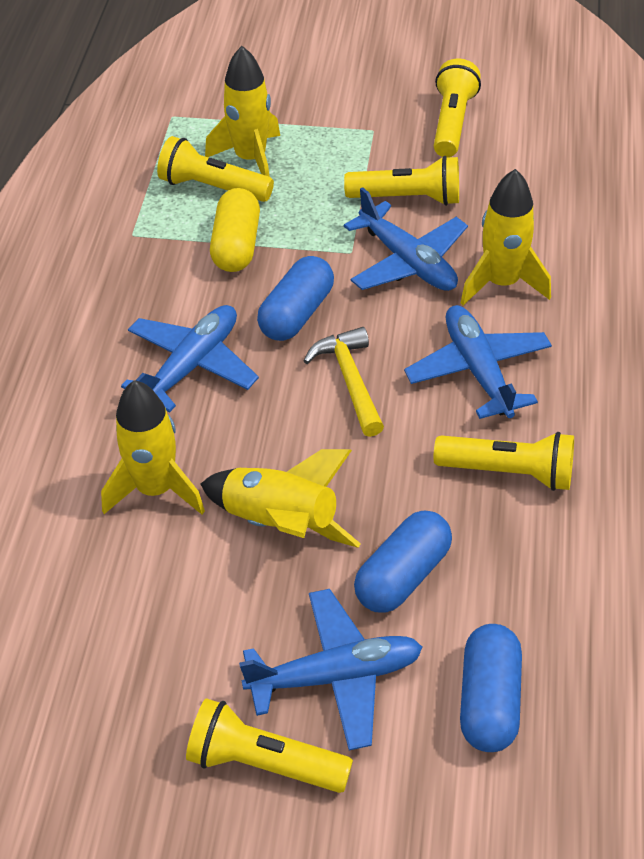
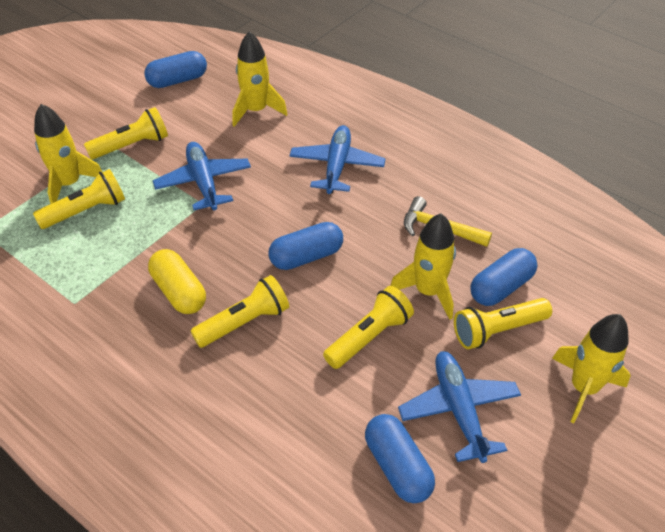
blue capsule: [257,256,334,341] [354,511,452,613] [460,624,522,752] = 3 -> [144,51,207,88] [268,222,343,270] [365,414,435,503] [471,248,538,306] = 4
blue plane: [121,305,259,412] [239,589,423,751] [344,187,468,291] [404,305,552,419] = 4 -> [152,142,251,210] [289,125,386,194] [398,351,521,463] = 3

